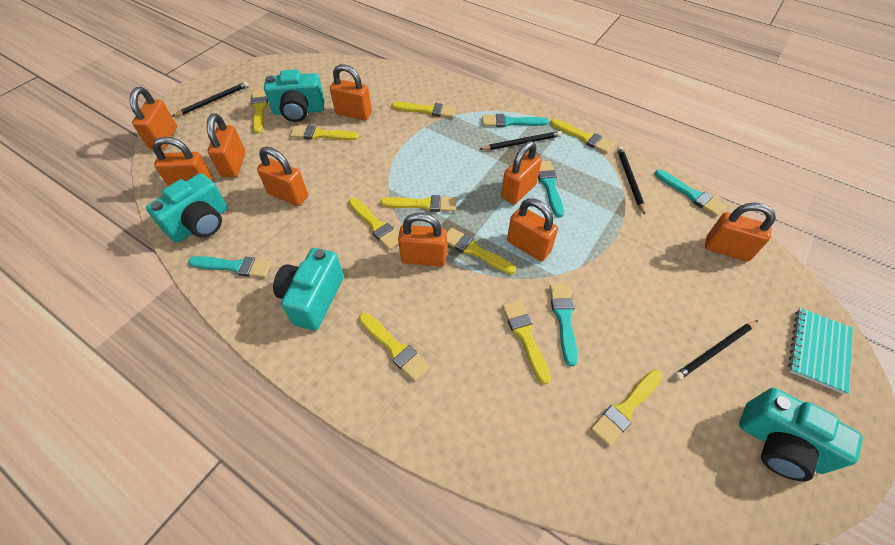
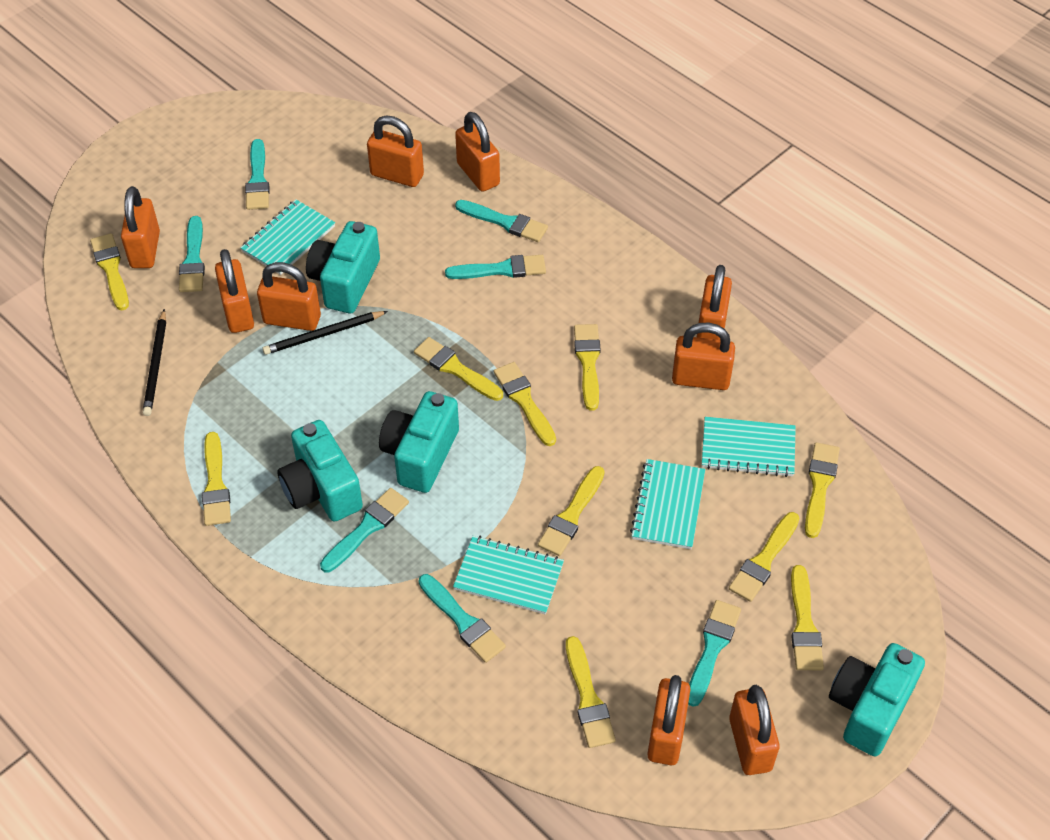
black pencil: [172,81,249,117] [479,131,562,150] [617,146,645,215] [674,320,758,380] = 4 -> [143,309,166,416] [262,311,388,355] = 2
turquoise brush: [188,256,272,278] [482,114,549,127] [538,161,564,217] [550,284,578,366] [655,169,726,216] = 5 -> [179,216,205,292] [245,139,269,210] [320,488,409,572] [419,574,506,663] [445,255,546,279] [455,200,548,242] [688,600,741,707] = 7
turquoise notebook: [788,308,853,394] = 1 -> [240,200,335,275] [453,536,564,615] [630,459,705,549] [702,417,796,477] = 4

